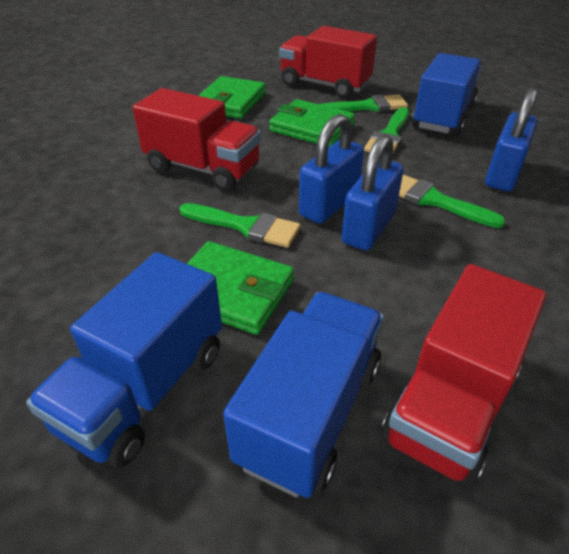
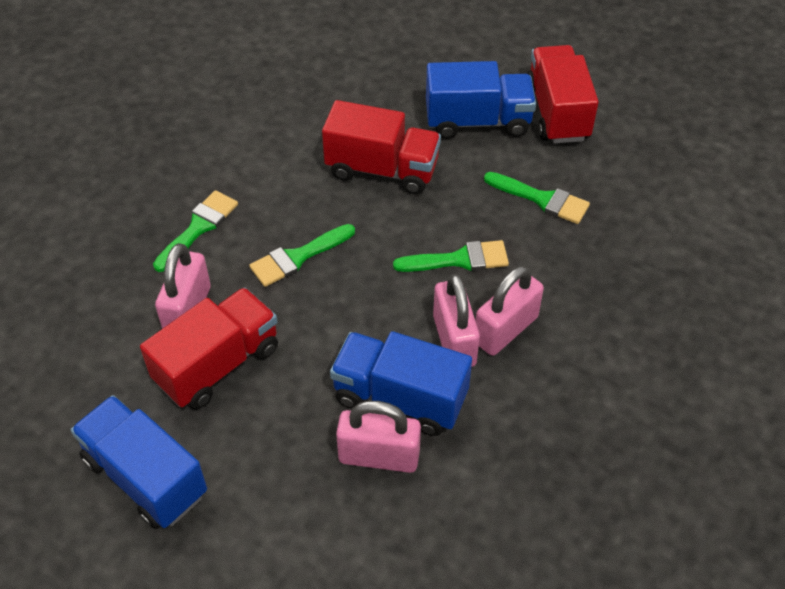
blue padlock: [299,114,364,224] [342,134,403,250] [485,88,538,191] = 3 -> none = 0
green wallet: [187,241,294,335] [198,76,266,119] [269,99,355,147] = 3 -> none = 0
pink padlock: none = 0 -> [155,243,211,329] [336,401,421,473] [433,273,480,367] [476,266,544,356] = 4

